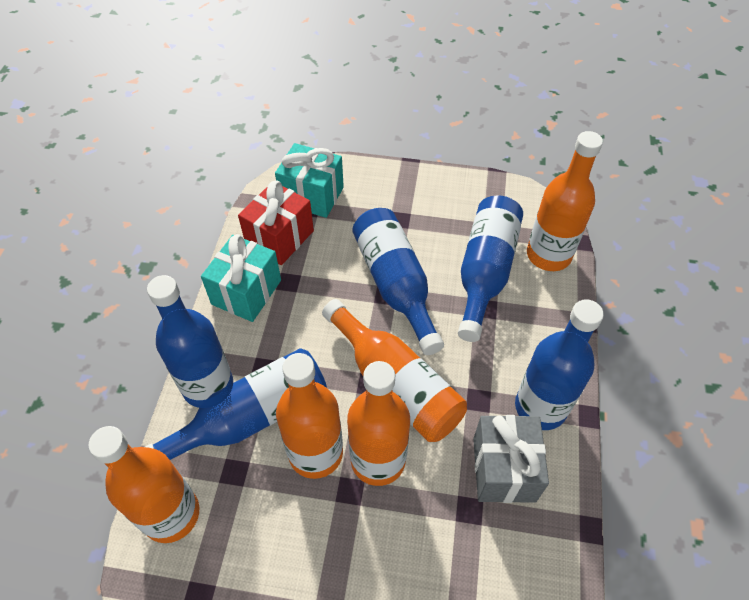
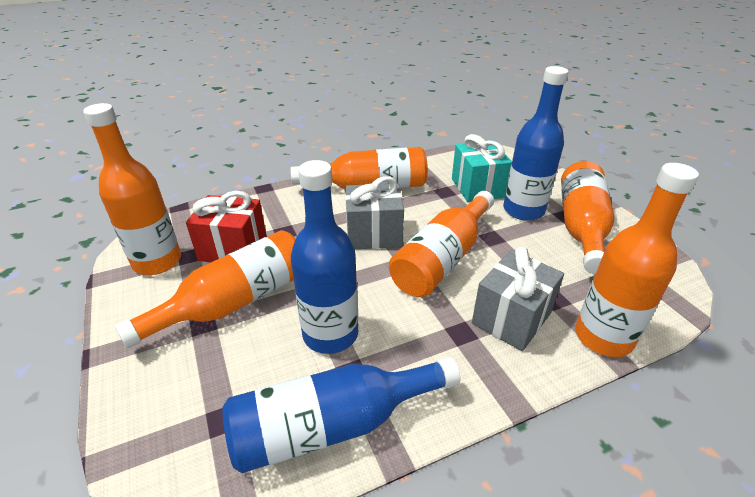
blue bottle: [145,348,327,460] [147,275,233,408] [352,208,444,355] [458,195,523,342] [515,299,604,430] = 5 -> [222,356,460,473] [291,160,358,354] [503,66,569,221] = 3
grey gift: [473,415,549,503] = 1 -> [345,176,404,249] [472,247,564,351] = 2
orange bottle: [88,426,200,543] [276,353,343,479] [322,299,467,442] [347,361,410,486] [527,131,603,271] = 5 -> [83,103,181,275] [115,230,296,349] [291,147,428,189] [389,191,494,297] [561,161,615,274] [575,163,699,357] = 6
turquoise gift: [201,234,281,322] [275,143,344,218] = 2 -> [452,134,512,202] = 1

